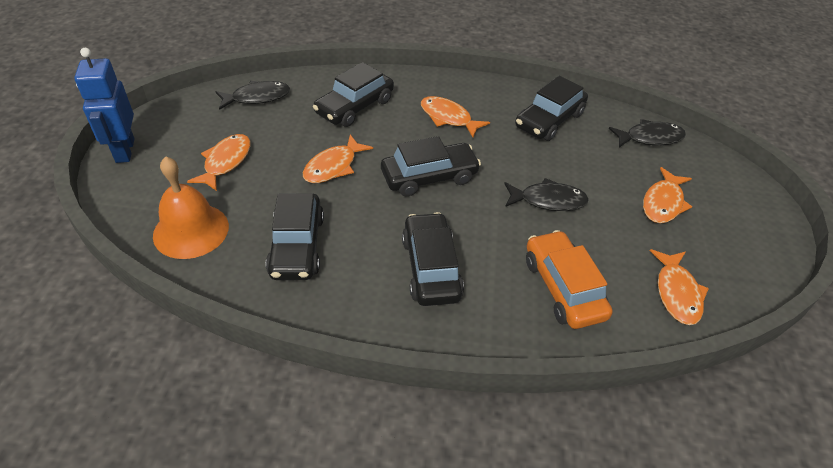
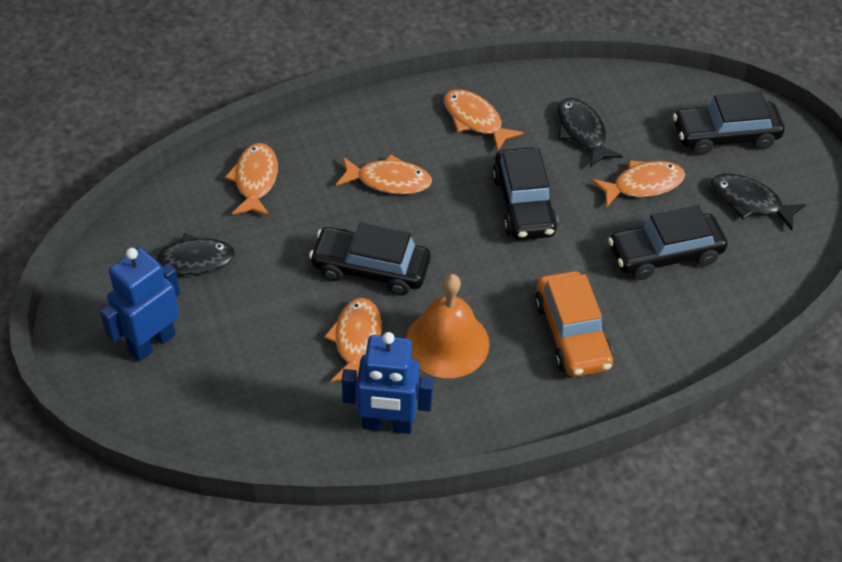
black car: [266,193,324,280] [313,62,394,127] [381,136,481,197] [402,212,464,306] [515,76,588,141] = 5 -> [309,223,431,296] [492,147,558,240] [608,205,728,280] [673,91,784,155] = 4
blue robot: [74,48,135,163] = 1 -> [100,248,180,362] [342,332,433,434] = 2

